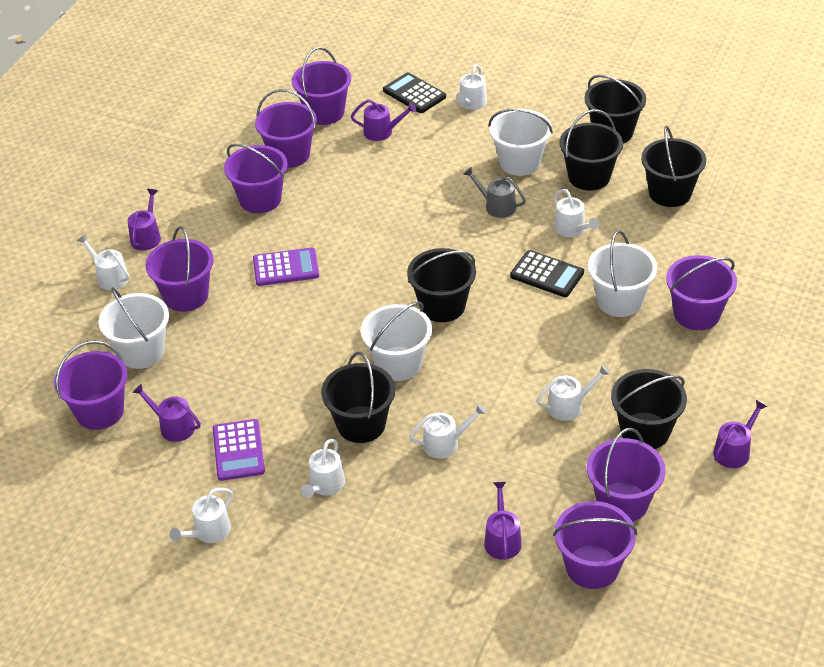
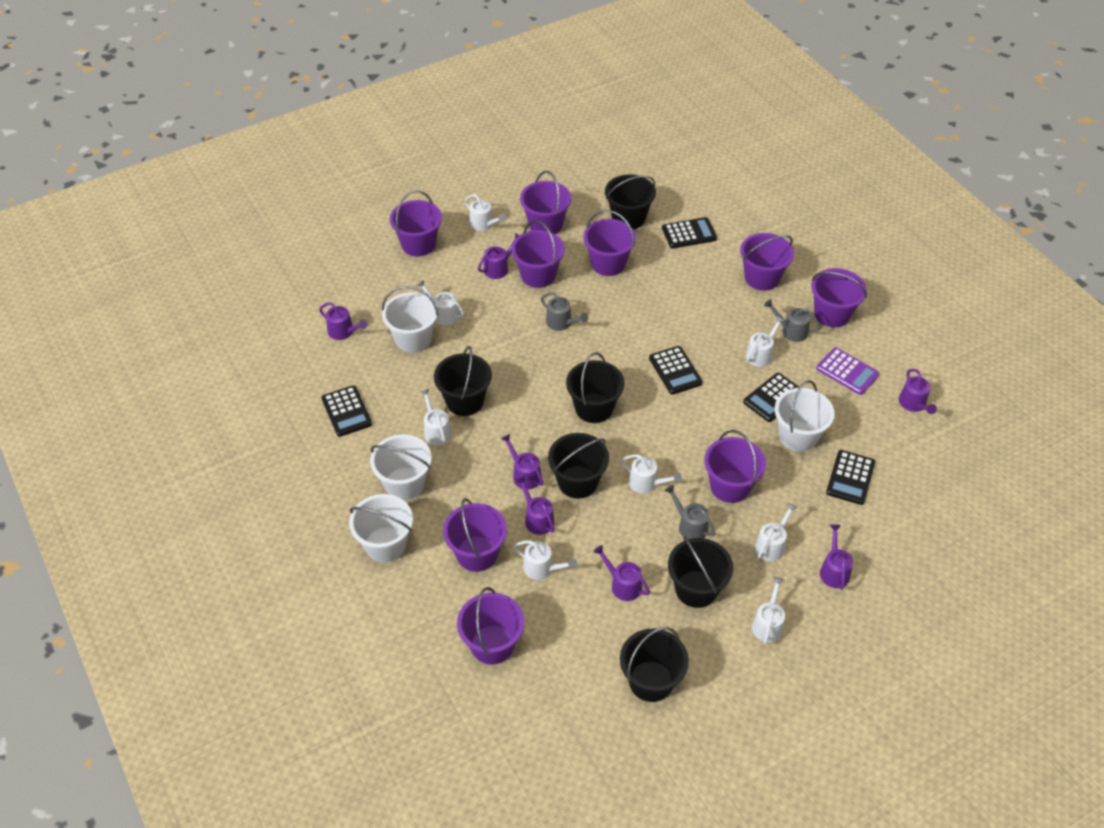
black calculator: [383,72,446,113] [510,250,584,297] = 2 -> [321,385,372,437] [649,346,703,395] [662,217,717,249] [743,373,799,422] [826,450,875,505] = 5
grey watering can: [463,167,526,218] = 1 -> [541,292,588,331] [665,485,716,539] [764,299,821,342] = 3
purple bucket: [54,340,128,430] [145,227,214,312] [224,144,288,213] [255,89,317,168] [292,47,351,125] [553,501,637,589] [587,428,666,522] [666,255,737,330] = 8 -> [390,190,442,256] [443,498,507,572] [457,587,524,665] [511,221,565,288] [520,171,571,234] [583,210,636,276] [704,430,766,503] [740,233,794,291] [812,268,867,327] = 9
purple calculator: [213,419,265,481] [253,247,319,286] = 2 -> [816,348,880,395] = 1
purple watering can: [128,189,161,250] [132,384,201,442] [351,99,416,141] [484,482,522,560] [713,400,768,468] = 5 -> [319,302,368,340] [478,233,519,279] [501,434,543,490] [515,476,554,535] [593,545,650,601] [820,524,853,590] [899,369,937,414] = 7
white watering can: [77,234,129,290] [170,488,233,543] [301,439,345,498] [409,403,487,459] [456,64,487,110] [536,365,610,421] [553,189,599,237] = 7 -> [417,279,464,325] [420,389,452,445] [465,194,506,231] [513,540,577,580] [620,454,682,493] [746,316,785,367] [752,577,785,644] [755,503,798,561] = 8

